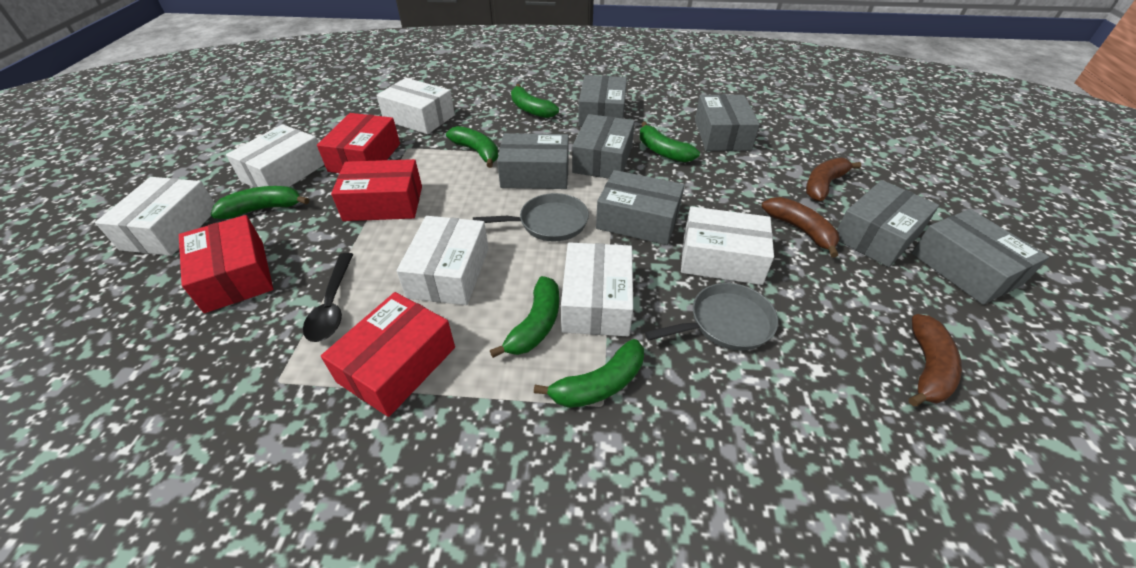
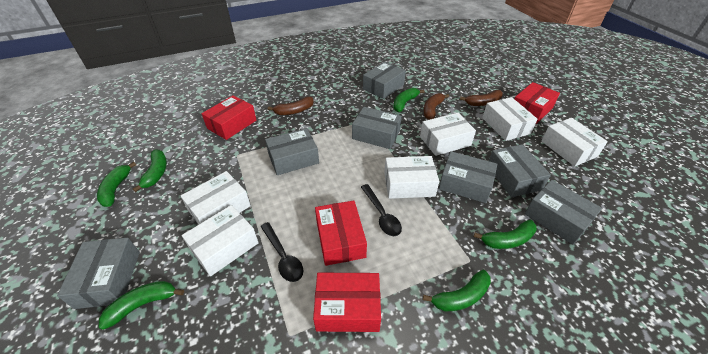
black spoon: [303,253,353,342] = 1 -> [260,222,303,282] [361,184,402,236] = 2
grey pan: [473,193,589,242] [645,283,778,351] = 2 -> none = 0

